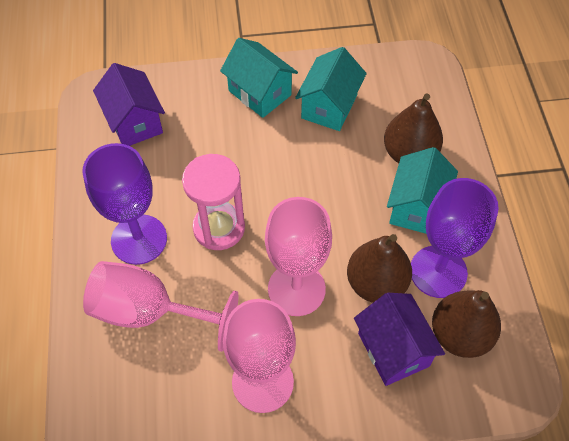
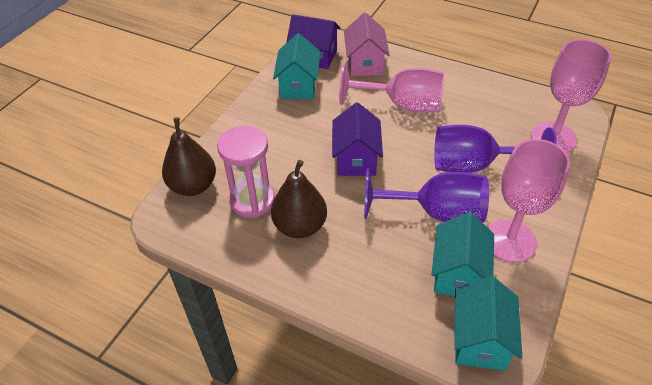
brown pear: [347,234,412,303] [384,93,443,163] [432,290,501,358] = 3 -> [162,117,216,196] [271,160,327,238] = 2
pink house: none = 0 -> [344,13,389,77] = 1

